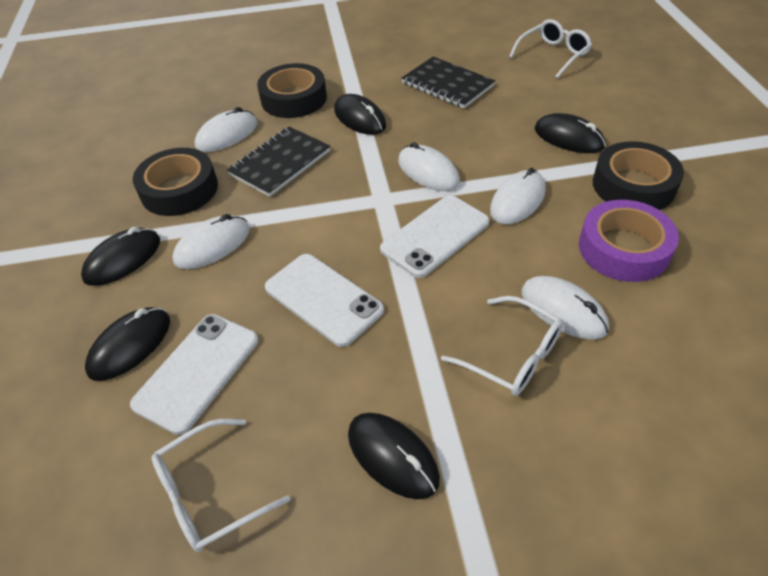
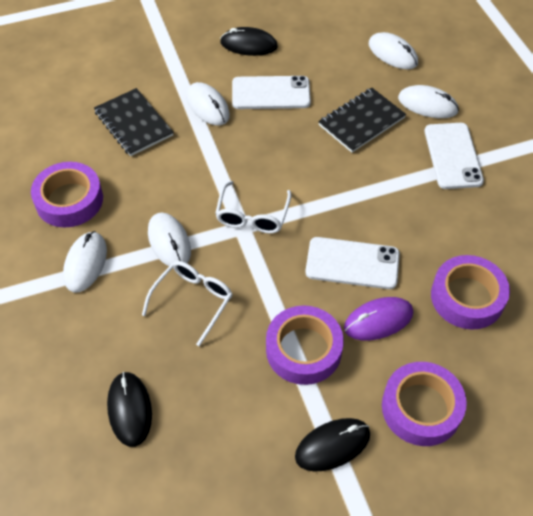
black mouse: [81,227,160,286] [85,307,170,381] [334,94,386,135] [348,413,440,499] [534,113,606,153] = 5 -> [107,372,152,447] [220,27,278,56] [295,418,370,472] = 3
black tape: [133,148,218,216] [257,63,327,118] [593,141,684,210] = 3 -> none = 0
purple mouse: none = 0 -> [344,297,413,340] = 1
purple tape: [579,200,679,282] = 1 -> [31,162,103,227] [266,306,344,385] [382,362,467,446] [431,255,510,330] = 4
white glasses: [151,419,290,552] [441,296,564,396] [509,19,592,78] = 3 -> [142,261,233,347] [215,181,291,234] = 2

